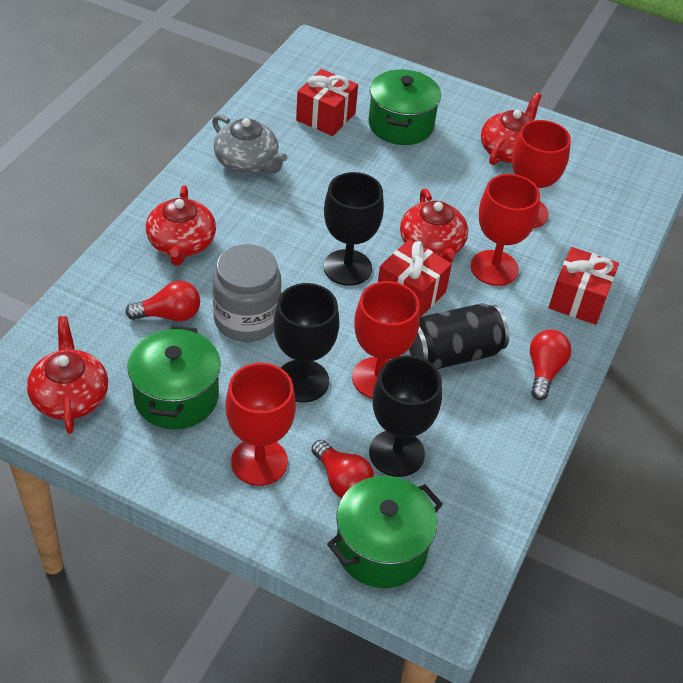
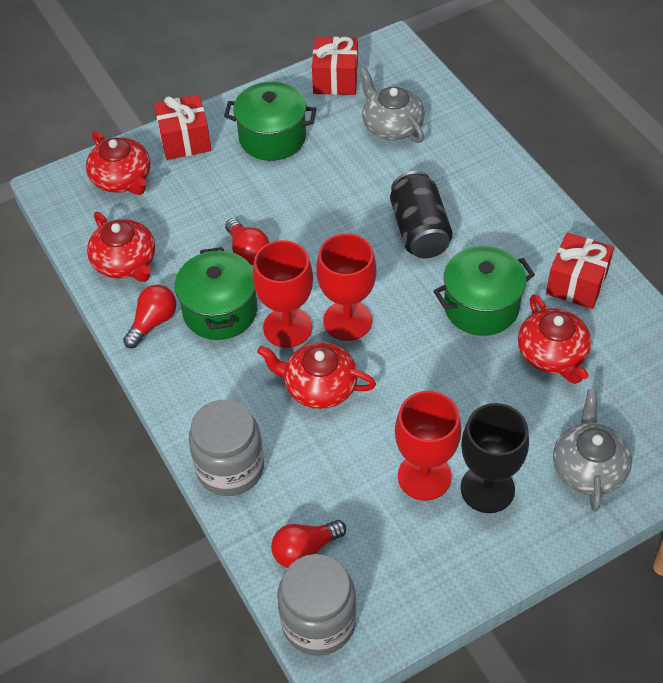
black goblet: [274,283,339,402] [324,172,384,286] [369,355,442,477] = 3 -> [460,403,529,513] = 1
grey jar: [212,244,281,342] = 1 -> [189,400,264,496] [277,554,356,656] = 2
grey teapot: [212,115,287,174] = 1 -> [359,67,425,143] [553,389,632,512] = 2
red goblet: [226,363,296,486] [352,281,420,399] [471,174,540,286] [512,120,571,228] = 4 -> [253,240,313,348] [316,233,376,341] [395,391,461,501] = 3

